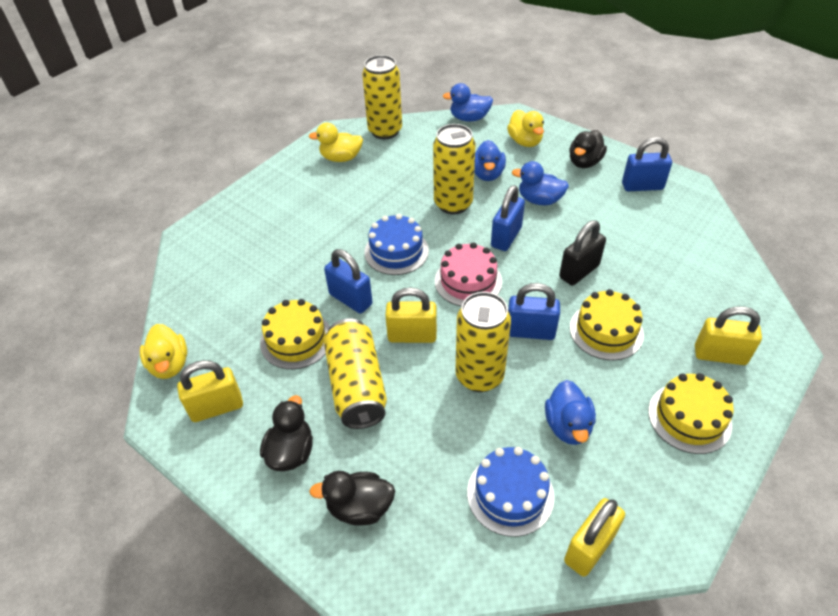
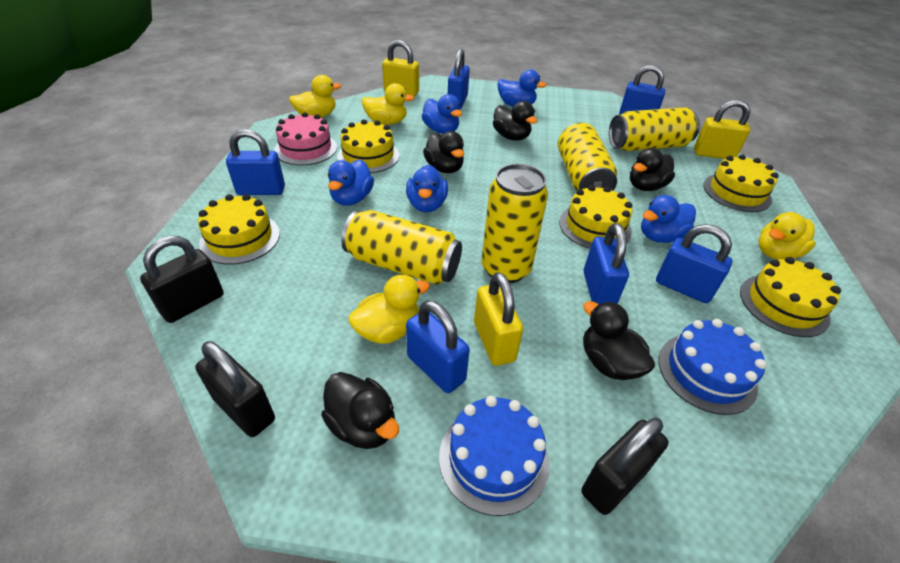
black duck: [260,395,313,471] [309,471,395,525] [569,130,607,168] = 3 -> [321,372,399,449] [423,131,464,173] [493,101,538,141] [583,301,655,380] [630,148,675,191] = 5
black padlock: [559,220,606,286] = 1 -> [140,236,224,323] [195,341,275,437] [581,417,669,515] = 3
blue duck: [443,83,493,122] [474,140,506,181] [512,161,569,205] [545,380,596,445] = 4 -> [328,159,374,206] [406,165,448,212] [422,94,462,134] [497,69,546,107] [641,195,696,243] = 5
blue padlock: [324,249,373,313] [491,185,525,251] [508,283,560,340] [622,137,672,191] = 4 -> [226,129,285,195] [406,300,470,393] [448,49,470,109] [584,223,629,304] [619,65,665,115] [656,224,732,303] = 6
yellow cake: [260,299,330,369] [570,289,644,360] [648,373,734,454] = 3 -> [198,194,280,265] [337,120,400,173] [559,185,632,249] [703,154,779,212] [740,257,841,337] = 5
yellow duck: [140,324,187,379] [309,123,363,162] [507,110,544,147] = 3 -> [289,75,341,118] [348,275,430,344] [362,83,415,125] [759,212,816,260] = 4
yellow padlock: [177,360,243,422] [385,288,437,343] [564,498,625,577] [695,306,762,365] = 4 -> [382,40,419,96] [474,272,523,366] [694,100,751,159] = 3

